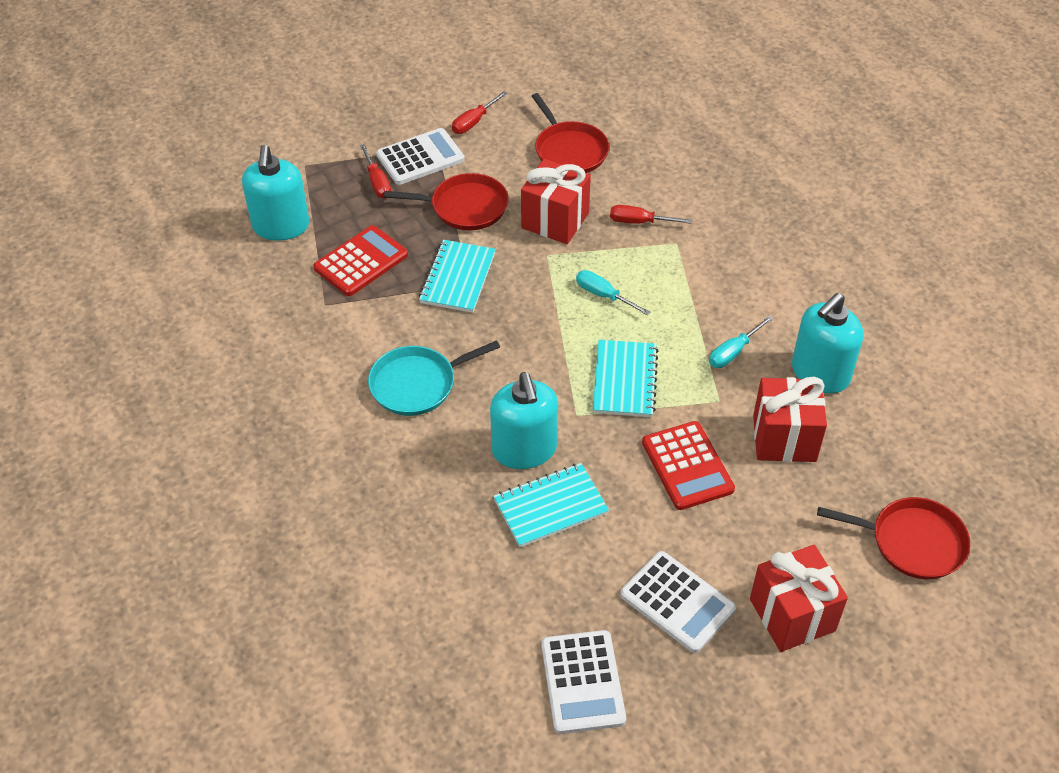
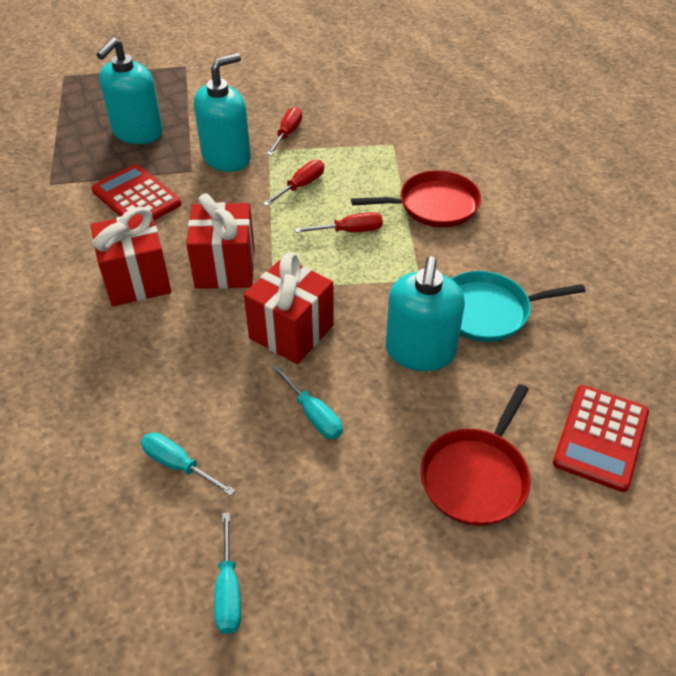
red pan: [384,173,509,230] [532,93,609,173] [817,497,970,579] = 3 -> [351,170,481,227] [420,384,531,526] = 2
turquoise notebook: [419,240,496,313] [493,463,609,547] [593,340,658,417] = 3 -> none = 0
turquoise screwdriver: [576,270,650,316] [709,316,773,368] = 2 -> [141,432,236,496] [214,513,241,634] [272,365,343,439] = 3
white calculator: [376,128,465,185] [541,630,626,734] [620,551,736,653] = 3 -> none = 0

